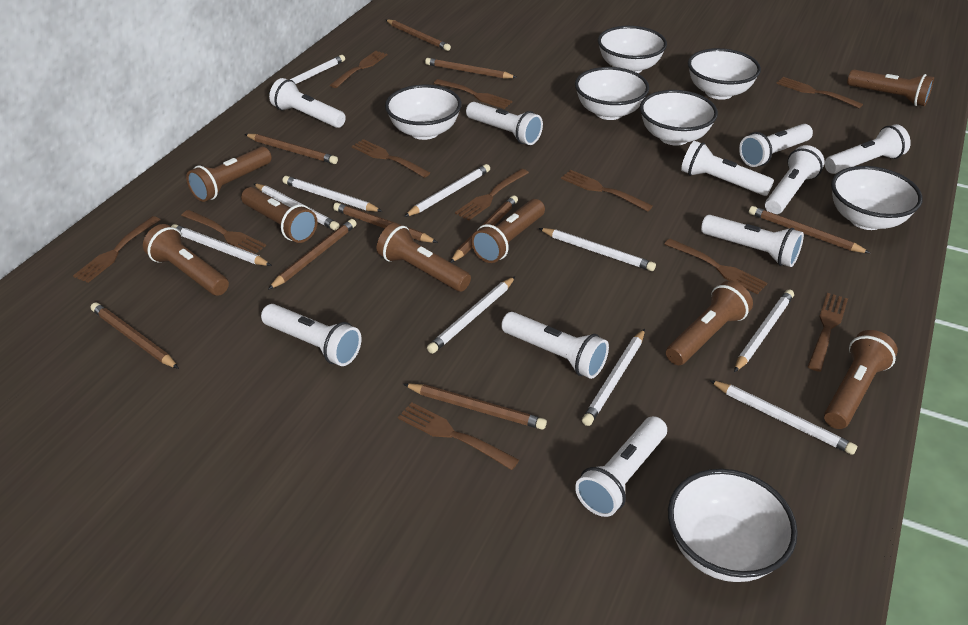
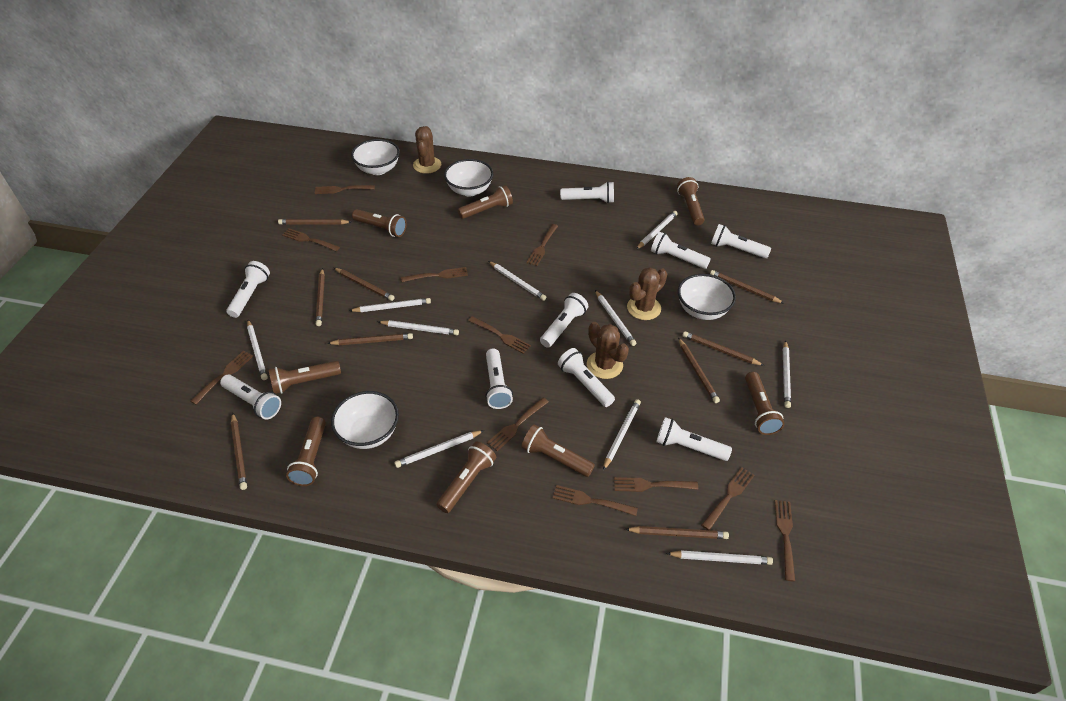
brown cactus: none = 0 -> [413,126,441,174] [587,322,629,379] [627,267,667,320] = 3
white bowl: [385,85,462,140] [575,67,649,120] [598,26,667,73] [640,90,718,146] [668,469,798,582] [688,48,761,100] [831,166,923,230] = 7 -> [331,391,399,449] [351,139,400,175] [444,159,493,197] [678,274,736,320] = 4
white flashlight: [261,304,362,366] [269,78,346,128] [466,102,543,145] [501,312,609,379] [575,416,667,517] [681,141,774,196] [701,215,804,267] [739,124,813,167] [765,145,825,214] [825,124,911,174] = 10 -> [220,374,281,419] [226,261,270,318] [485,348,513,409] [540,293,588,348] [558,348,615,407] [560,181,614,203] [651,232,711,269] [656,417,732,461] [711,224,771,259] = 9

